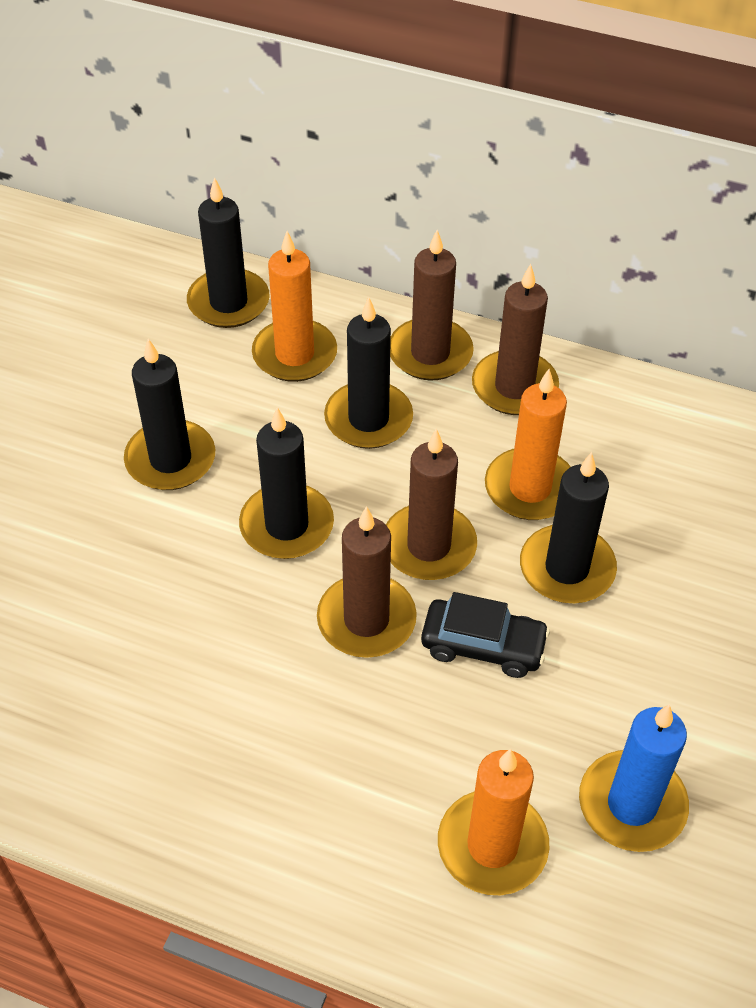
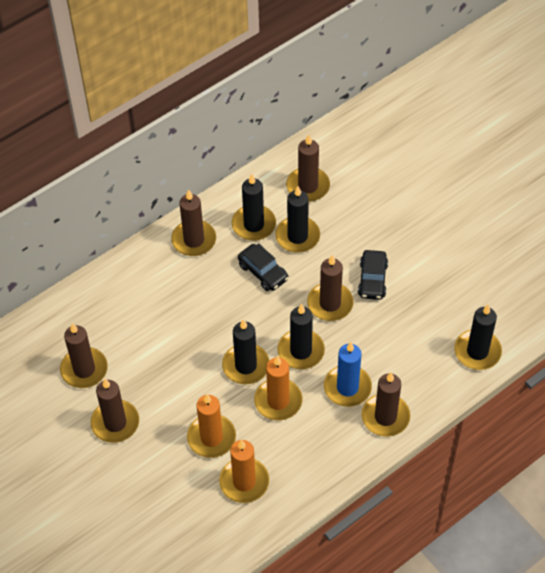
black car: [421,592,550,678] = 1 -> [238,243,289,291] [358,250,388,300] = 2
brown candle: [317,506,417,658] [386,428,477,580] [390,230,474,380] [472,264,559,415] = 4 -> [60,323,108,388] [91,379,139,443] [171,190,216,256] [286,135,330,202] [307,255,353,321] [362,372,410,437] = 6

